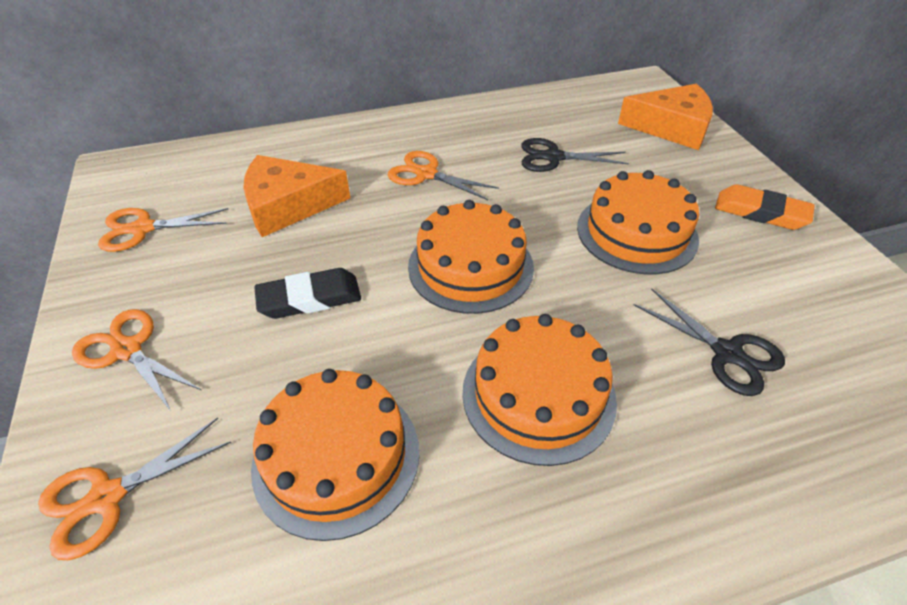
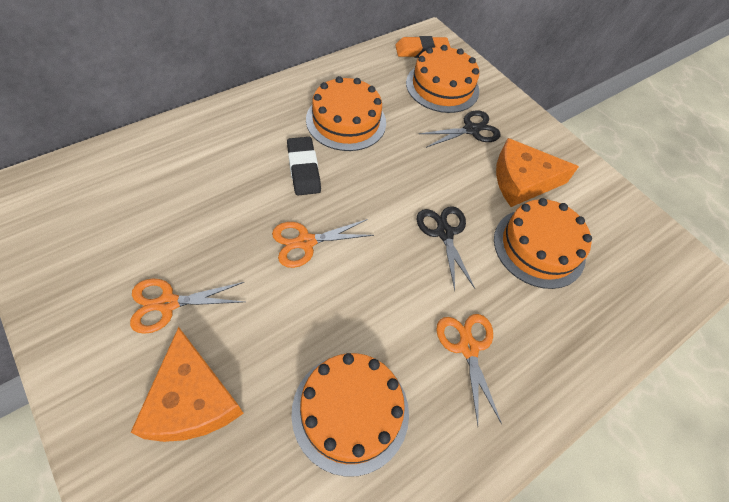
orange scissors: [38,418,231,560] [72,309,201,411] [98,208,228,252] [388,151,499,200] = 4 -> [130,278,244,334] [272,219,374,268] [436,314,502,425] = 3

